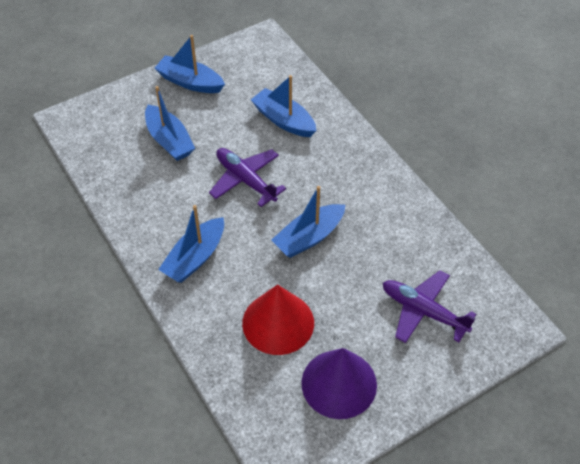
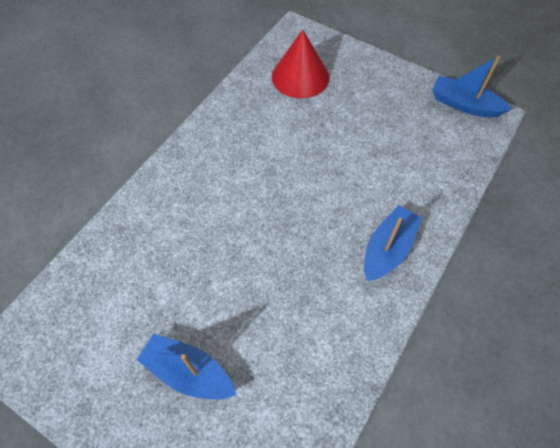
blue boat: [145,86,195,161] [154,35,225,93] [158,205,224,283] [251,75,317,137] [272,186,345,258] = 5 -> [137,334,236,399] [364,206,422,281] [432,56,512,117] = 3
purple cone: [301,348,377,419] = 1 -> none = 0
purple plane: [209,148,286,207] [383,270,476,343] = 2 -> none = 0

